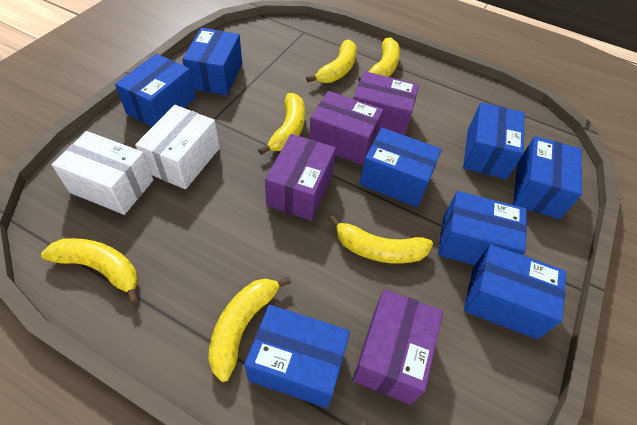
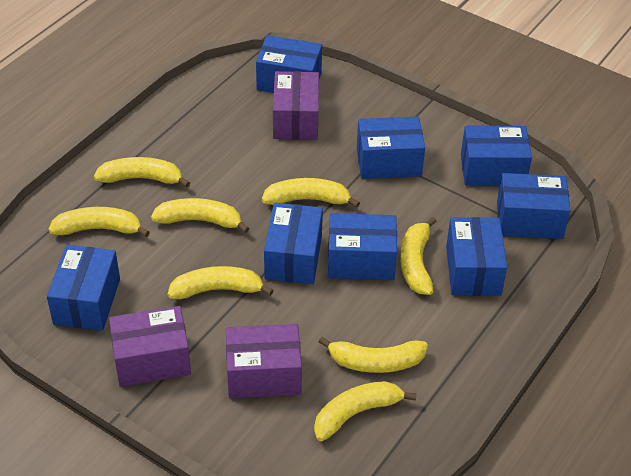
purple box: [265,134,336,221] [309,91,384,165] [352,289,443,405] [354,71,419,135] = 4 -> [109,306,191,387] [226,324,302,398] [273,71,319,140] = 3
white box: [51,131,154,215] [135,105,220,189] = 2 -> none = 0
yellow banana: [41,238,139,304] [208,276,291,382] [258,93,305,155] [306,40,357,83] [329,215,433,264] [358,37,400,82] = 6 -> [48,207,150,237] [94,157,190,187] [151,198,250,233] [168,266,274,299] [262,178,360,208] [314,381,417,441] [318,337,428,373] [400,217,437,295] = 8

